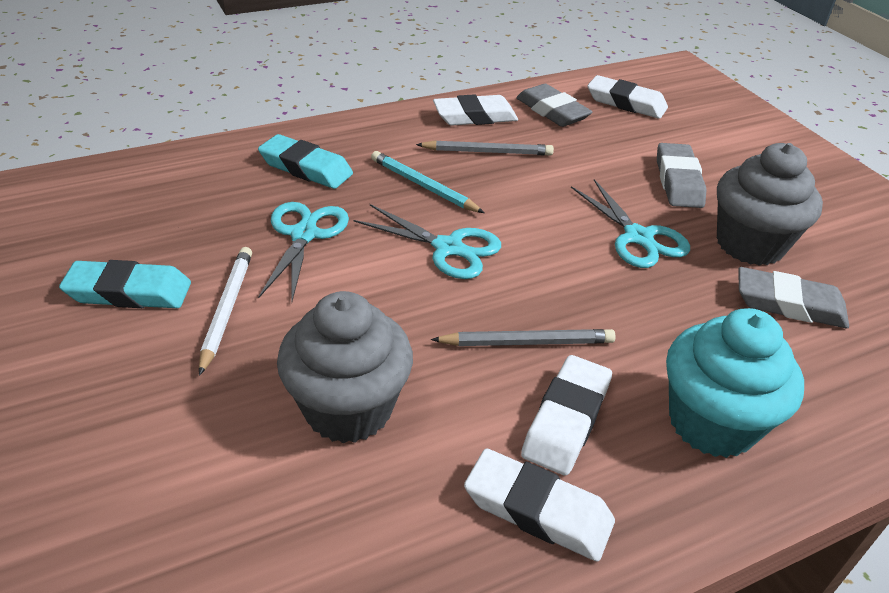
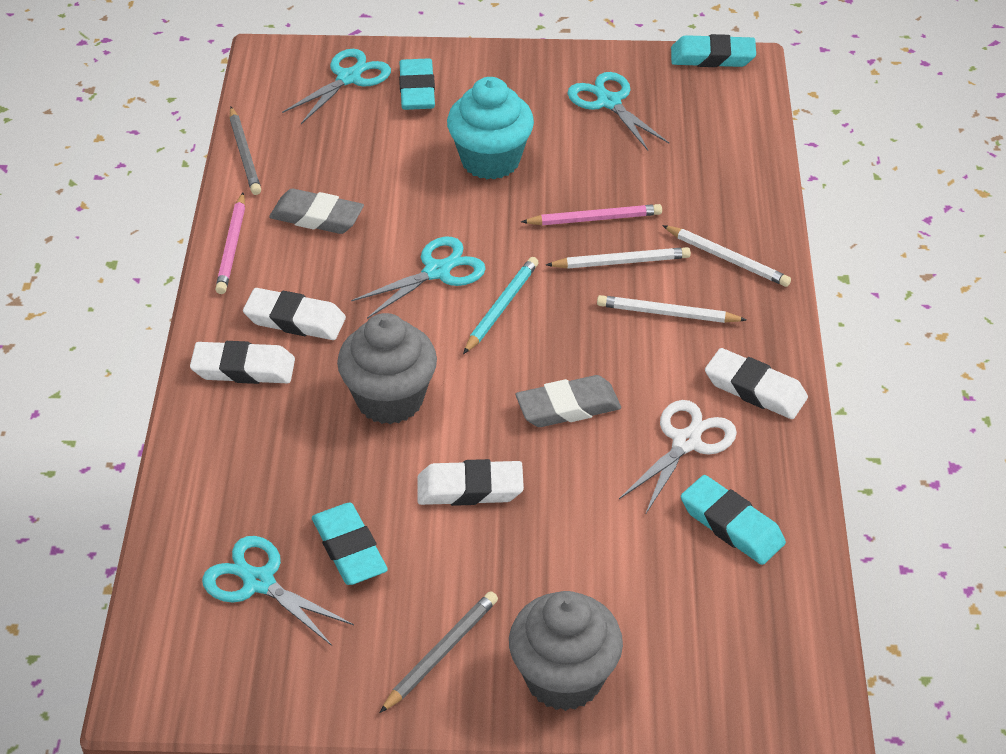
grey eraser: [516,84,593,127] [657,143,707,208] [739,267,849,328] = 3 -> [269,189,364,234] [516,375,621,427] = 2
pink pencil: none = 0 -> [215,193,245,294] [521,204,662,225] = 2
turquoise eraser: [59,260,191,308] [258,134,353,189] = 2 -> [312,503,388,585] [399,58,435,110] [671,34,756,67] [681,475,786,565] = 4
turquoise scissors: [258,202,349,301] [353,204,501,279] [571,179,690,268] = 3 -> [202,536,354,646] [282,49,391,124] [351,236,486,319] [567,72,669,150] = 4
white pencil: [199,247,252,376] = 1 -> [546,247,691,269] [597,295,747,323] [662,225,791,287] = 3
white scissors: none = 0 -> [619,400,737,515] = 1

